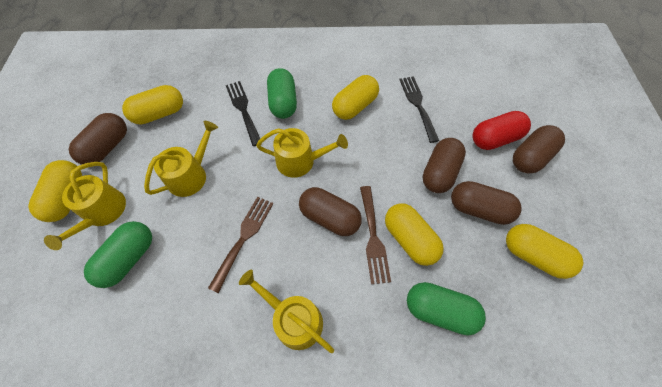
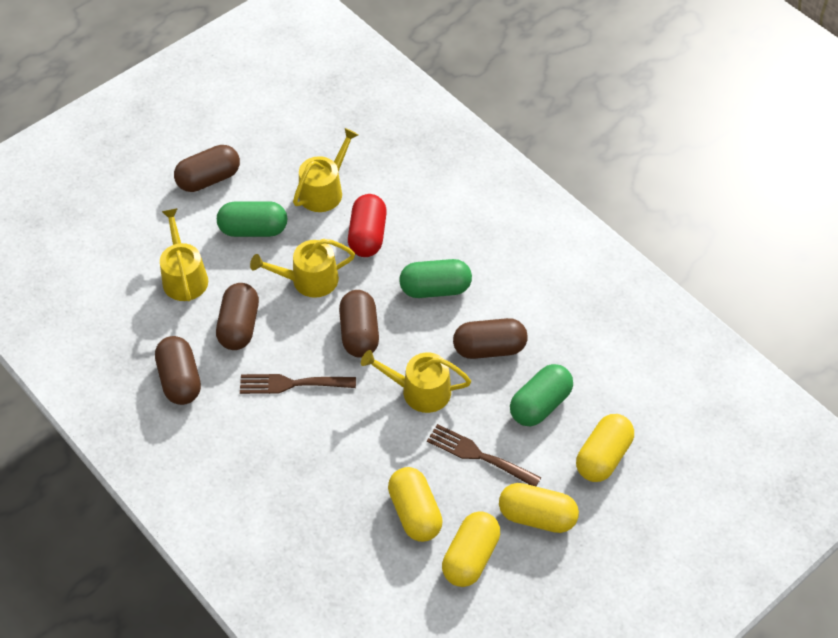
black fork: [226,81,260,146] [399,76,439,143] = 2 -> none = 0
yellow capsule: [28,160,82,222] [122,85,183,124] [332,75,379,120] [385,203,444,266] [506,224,583,279] = 5 -> [388,467,443,542] [442,511,500,587] [499,483,579,533] [576,414,634,482] = 4

